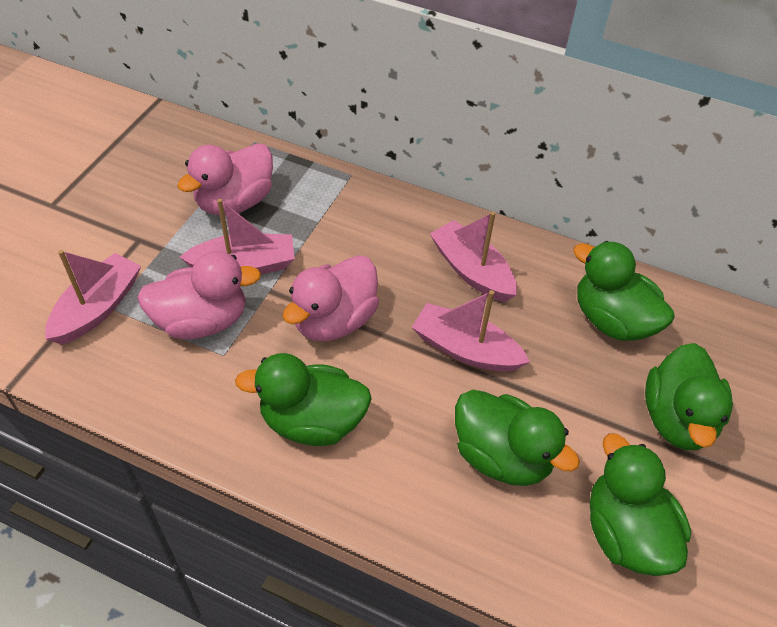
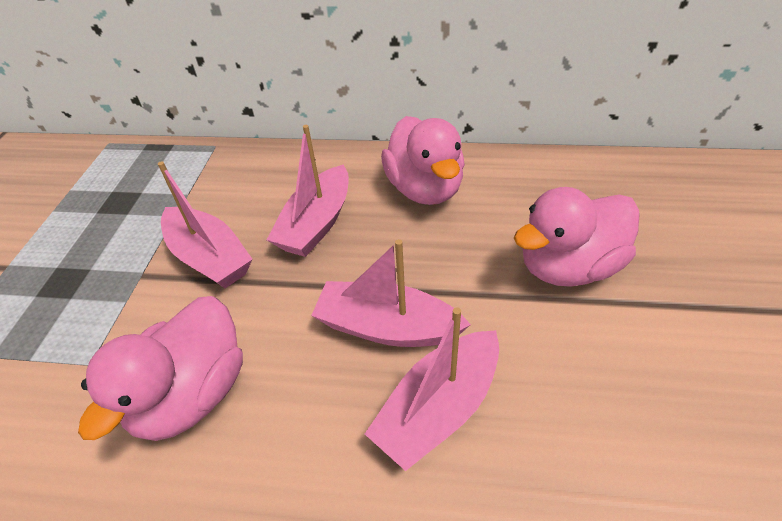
green duck: [235,353,372,446] [455,390,580,486] [573,241,675,341] [590,433,691,576] [645,343,733,450] = 5 -> none = 0

